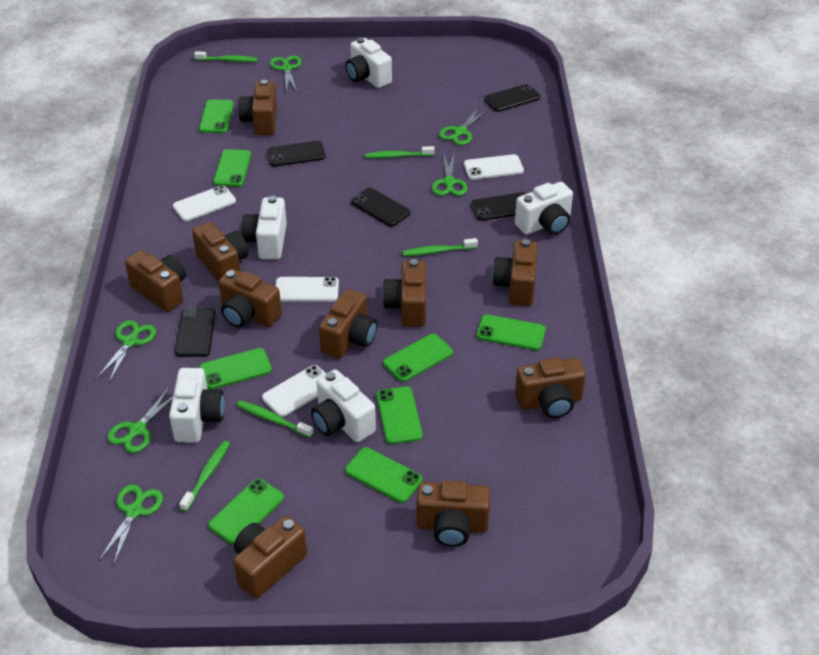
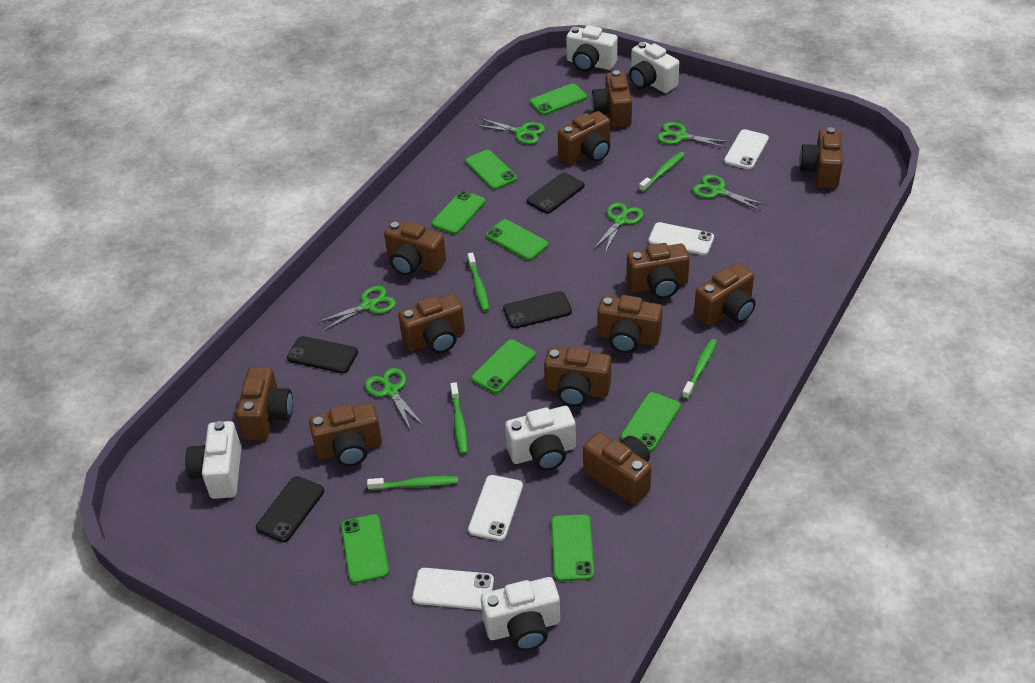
black phone: [175,308,216,357] [267,141,326,166] [351,188,411,227] [471,192,526,221] [484,84,540,112] = 5 -> [256,476,324,542] [287,336,358,373] [503,291,572,329] [527,173,585,214] = 4
brown camera: [125,250,186,312] [192,222,248,282] [219,269,282,328] [233,516,307,599] [238,80,277,135] [319,289,377,359] [382,259,426,327] [416,480,490,547] [492,239,538,306] [515,357,586,418] = 10 -> [236,367,293,440] [309,403,382,466] [384,220,446,275] [398,294,465,353] [544,347,611,407] [558,111,610,165] [583,432,651,505] [591,70,632,128] [597,295,663,353] [626,243,690,299] [694,263,756,326] [799,127,843,189] = 12

